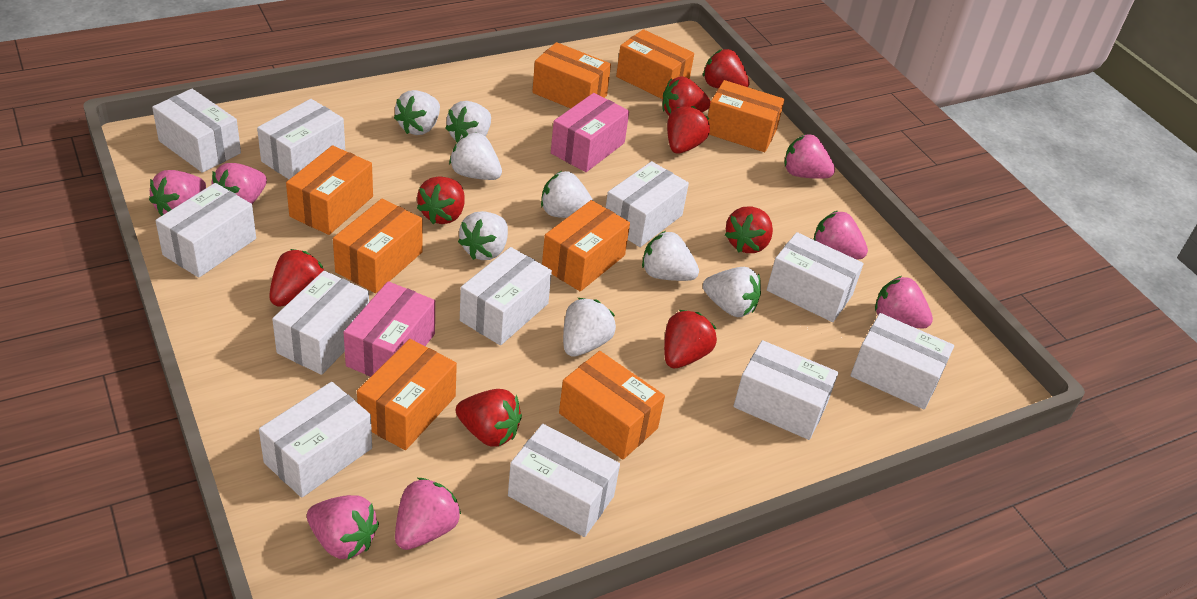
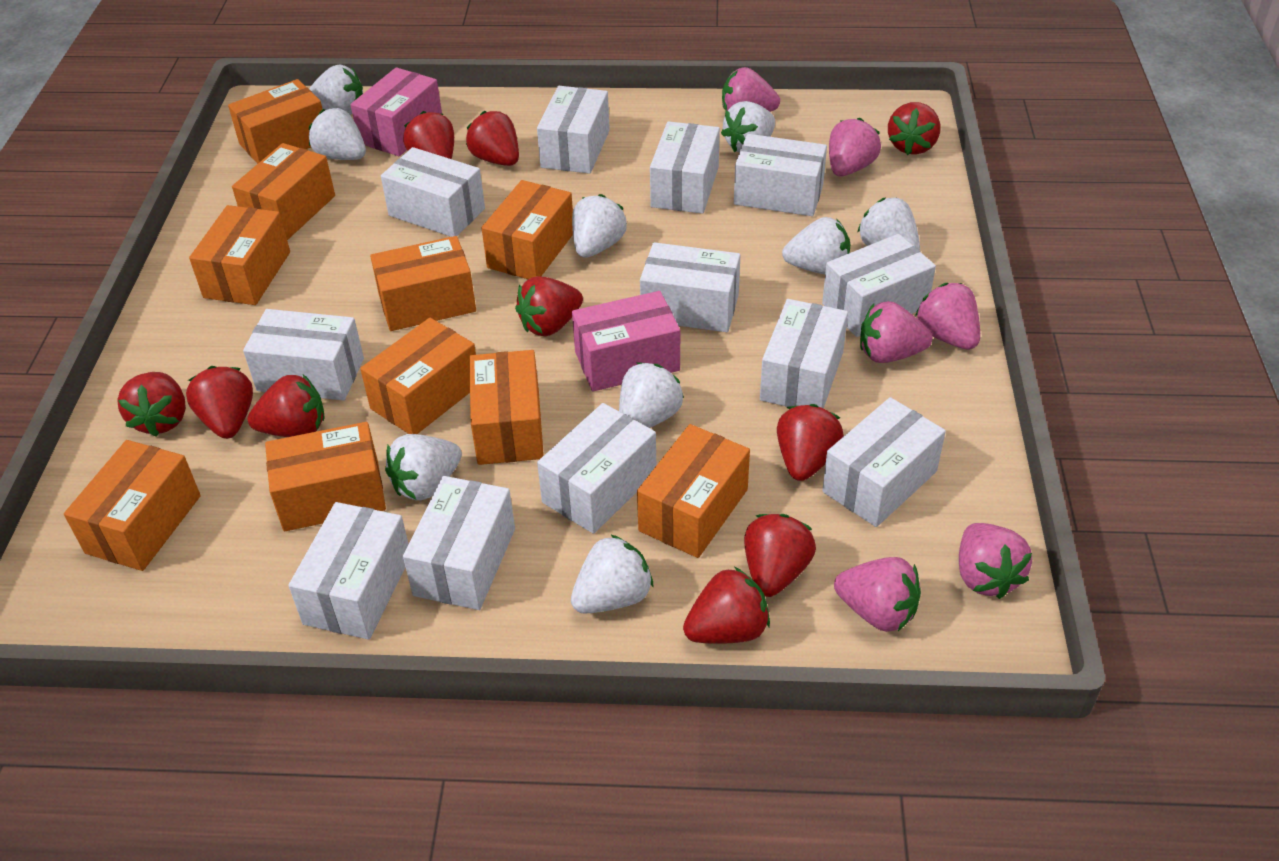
orange box: [286,145,373,235] [333,198,423,293] [357,339,457,450] [532,42,611,108] [542,200,630,292] [559,351,665,460] [616,29,694,99] [708,80,785,152] = 8 -> [64,440,201,571] [189,205,290,305] [228,79,323,164] [232,143,335,240] [265,422,386,531] [360,318,476,434] [370,236,476,331] [469,350,544,465] [482,180,573,279] [637,424,750,558] = 10
pink strawberry: [149,170,206,216] [212,163,267,204] [307,495,379,560] [395,478,461,550] [784,134,835,179] [813,211,868,259] [875,276,933,328] = 7 -> [722,67,780,112] [829,118,881,176] [834,557,921,632] [860,301,932,363] [915,283,980,350] [959,523,1032,599] = 6
red strawberry: [269,249,324,306] [417,176,464,224] [456,389,522,447] [662,76,711,116] [664,310,717,368] [667,106,710,154] [703,49,750,88] [725,206,773,253] = 8 -> [117,372,186,437] [186,366,253,439] [248,375,325,437] [403,111,454,159] [466,111,519,166] [515,276,583,336] [683,567,770,644] [744,514,816,597] [777,404,844,481] [888,102,941,155] = 10
white box: [152,89,241,173] [155,183,256,278] [257,99,345,179] [259,382,372,498] [272,271,369,375] [460,247,552,345] [508,424,620,537] [606,161,689,247] [733,340,838,440] [767,232,864,322] [850,313,954,409] = 11 -> [243,309,364,401] [289,502,409,639] [381,147,485,237] [403,476,515,610] [537,86,610,174] [537,403,656,534] [640,242,740,332] [650,121,720,214] [734,134,827,216] [760,299,848,409] [822,234,936,337] [822,397,946,527] = 12
white strawberry: [394,90,440,135] [445,101,491,142] [449,133,502,180] [458,211,508,260] [541,171,593,218] [563,298,616,357] [642,231,699,281] [703,267,761,317] = 8 -> [309,65,363,115] [309,108,366,160] [385,434,462,501] [571,534,653,614] [572,194,627,258] [619,362,684,428] [721,101,775,153] [782,217,850,274] [857,198,920,250] = 9

